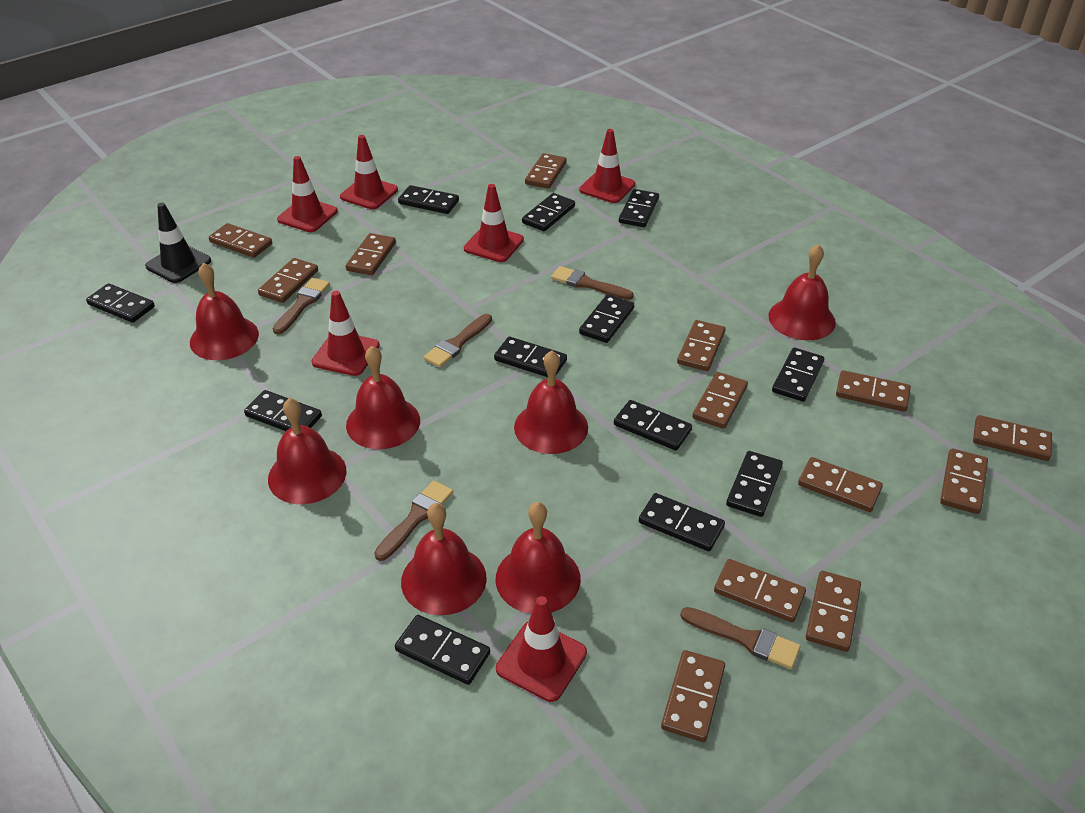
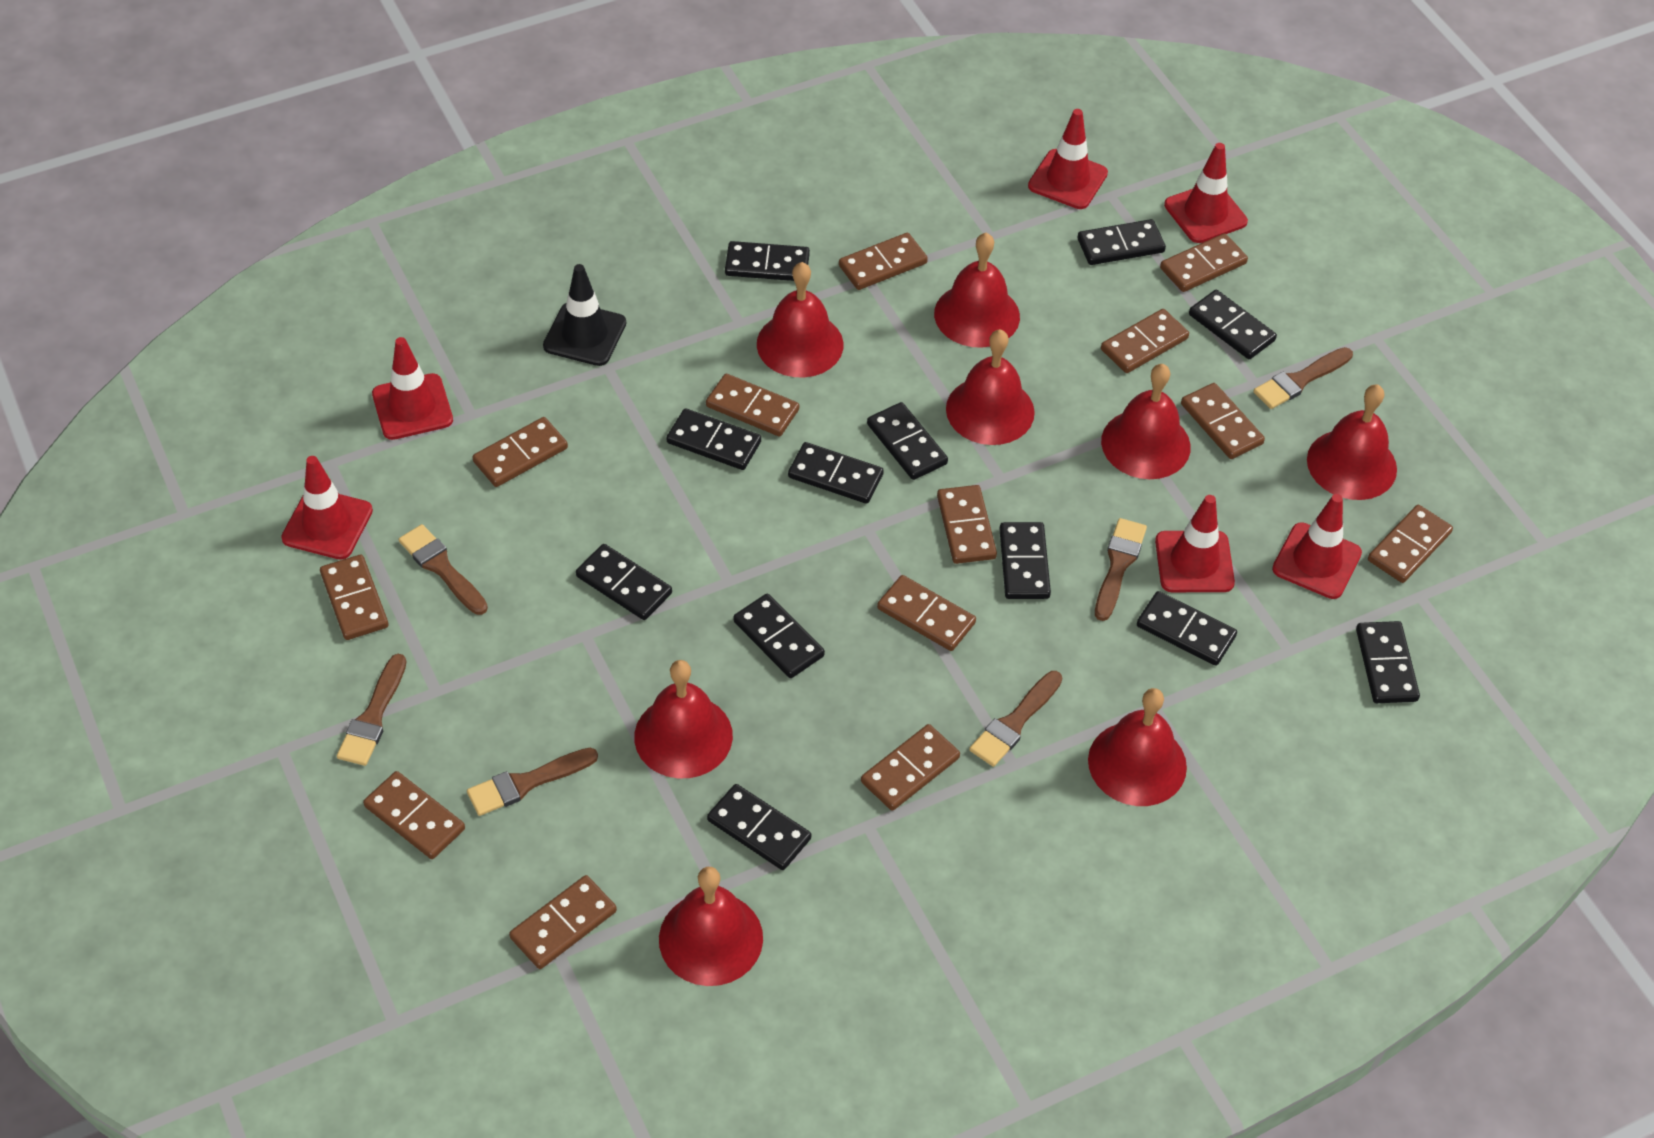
brown brush: [273,278,330,335] [374,481,453,561] [423,314,492,367] [551,266,634,300] [680,607,801,669] = 5 -> [337,654,406,766] [399,524,488,615] [467,748,598,816] [969,671,1062,767] [1095,518,1147,621] [1254,347,1353,409] = 6
red bell: [190,263,259,360] [268,398,346,504] [346,346,420,449] [401,503,487,615] [496,502,581,614] [514,350,588,454] [769,244,836,340] = 7 -> [634,660,733,779] [659,867,763,986] [757,262,843,378] [934,233,1020,348] [946,329,1035,445] [1088,688,1187,806] [1101,364,1191,479] [1307,384,1397,500] = 8

